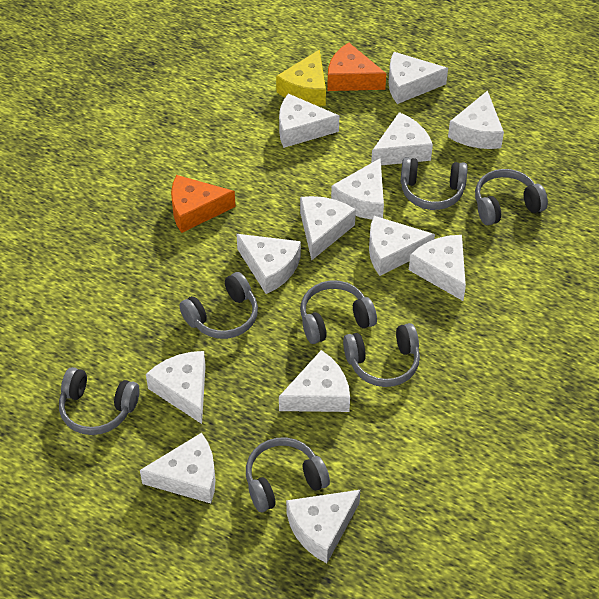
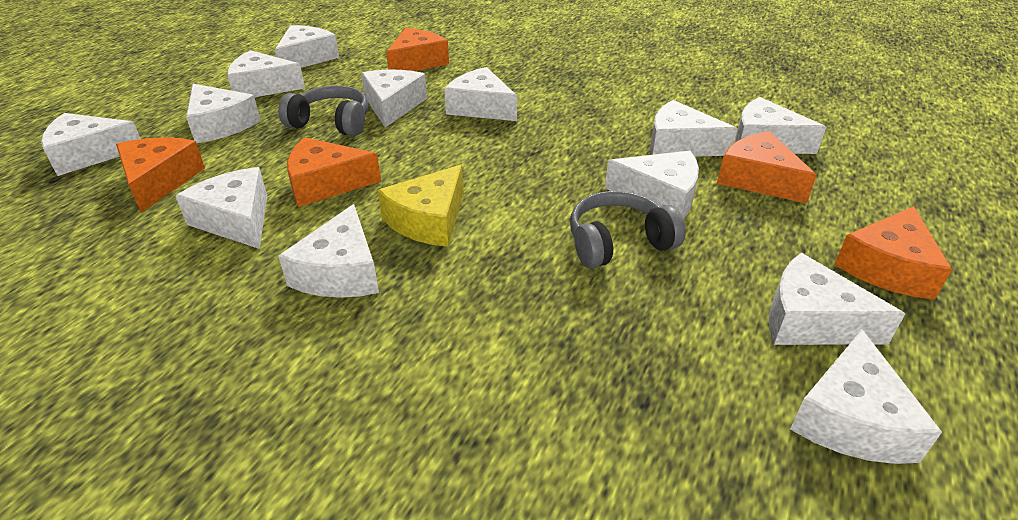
grey headphones: [59,367,140,435] [179,272,258,339] [246,437,330,512] [300,280,377,344] [343,323,420,387] [400,157,468,210] [475,169,548,225] = 7 -> [278,86,368,136] [570,191,686,269] = 2
orange cheese: [171,175,236,233] [327,43,386,91] = 2 -> [116,137,205,213] [287,137,381,207] [386,28,449,71] [717,131,817,203] [834,206,952,300] = 5

